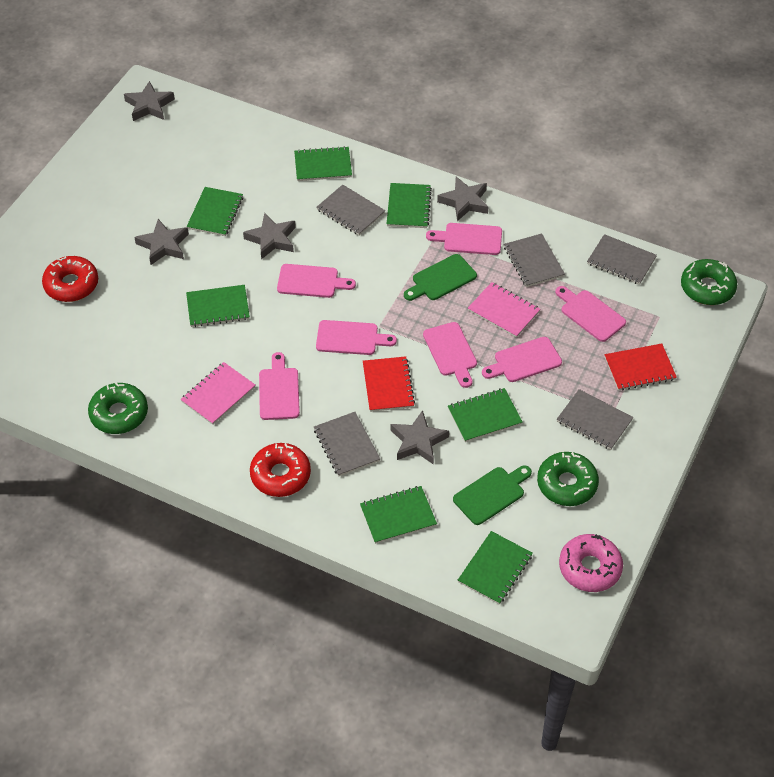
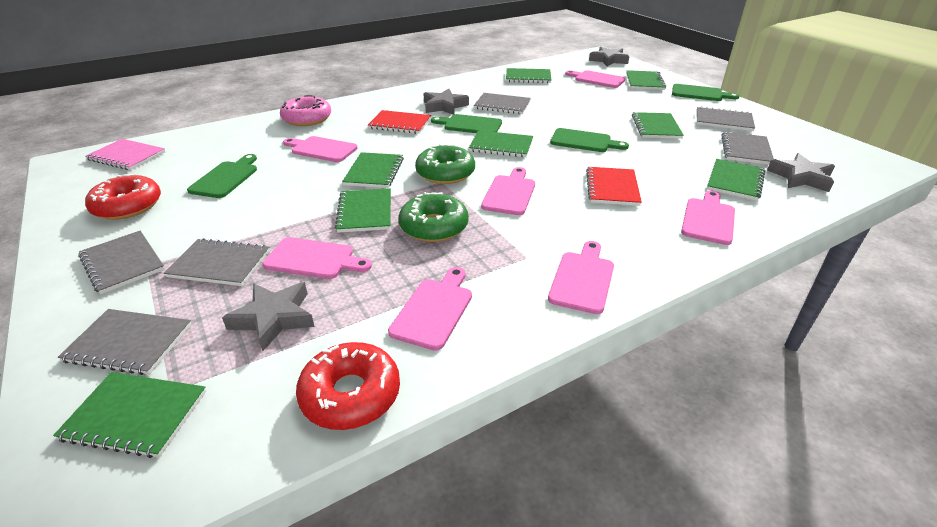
green cutting board: [404,254,477,301] [453,465,532,525] = 2 -> [187,154,257,198] [431,114,502,133] [550,128,629,152] [672,84,739,101] = 4
green donut: [88,383,148,434] [537,452,599,506] [681,259,737,305] = 3 -> [399,192,469,242] [415,144,475,184] = 2
green notebook: [186,285,250,327] [187,187,243,236] [294,146,352,181] [360,486,437,544] [387,183,432,228] [448,388,522,442] [458,531,533,605] = 7 -> [53,372,206,458] [335,188,391,233] [342,152,404,188] [469,130,533,157] [506,68,551,83] [626,70,666,90] [632,112,684,139] [707,159,765,200] = 8
grey notebook: [314,412,380,476] [316,185,385,235] [504,234,565,287] [557,389,633,450] [587,234,657,285] = 5 -> [58,309,191,375] [78,231,165,294] [164,238,270,286] [474,93,531,114] [696,106,755,131] [721,132,774,165] = 6
grey star: [124,81,175,121] [134,219,189,265] [243,213,296,259] [390,410,449,465] [437,177,488,221] = 5 -> [222,282,315,351] [423,89,469,115] [589,47,630,66] [767,153,835,192] = 4
pink notebook: [181,362,255,425] [468,282,540,338] = 2 -> [85,139,165,170] = 1

